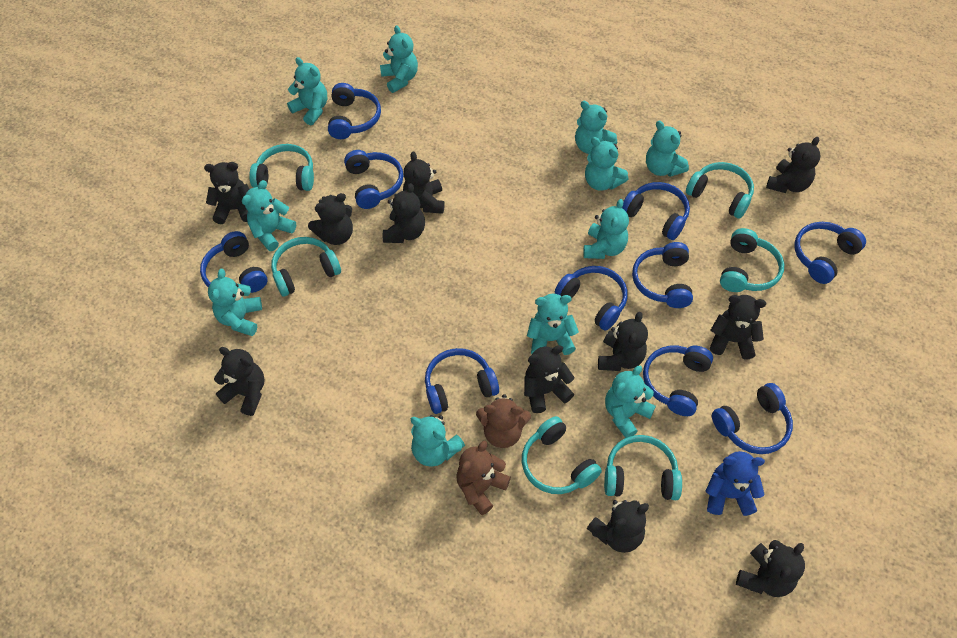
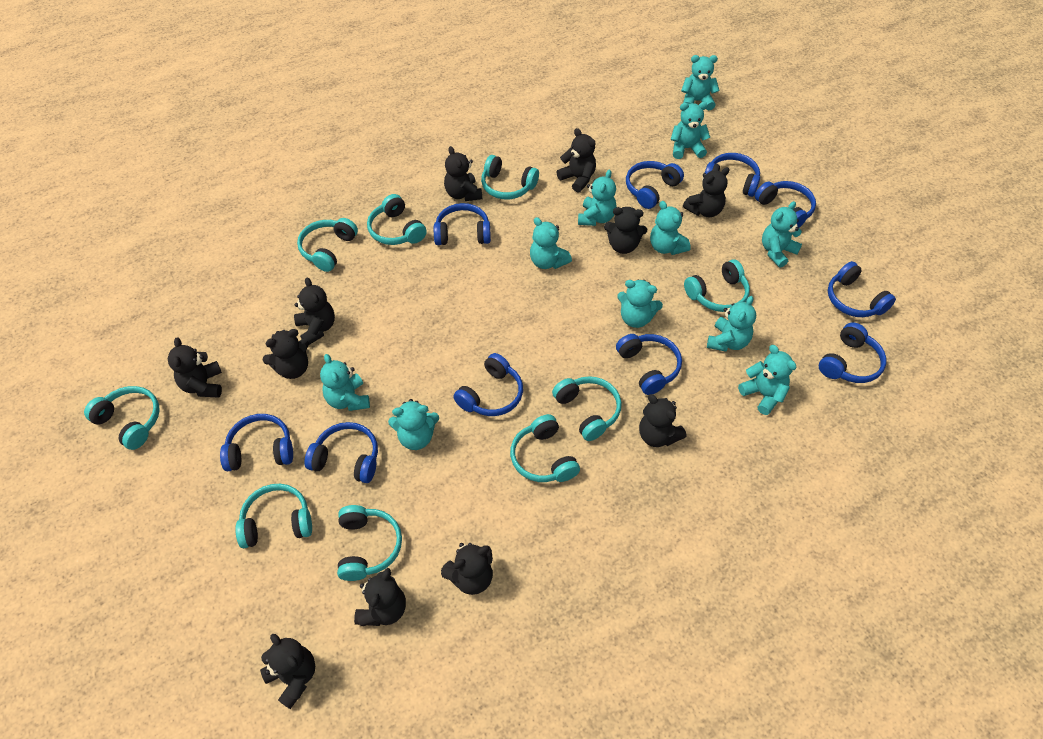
blue teddy bear: [706,451,765,516] = 1 -> none = 0
brown teddy bear: [456,441,511,515] [476,394,531,448] = 2 -> none = 0
turquoise headphones: [249,144,314,191] [271,237,341,296] [522,416,602,494] [604,435,682,500] [686,162,754,219] [720,228,784,292] = 6 -> [84,386,160,450] [235,484,312,548] [297,218,358,272] [337,505,402,581] [367,194,427,245] [481,155,539,199] [510,414,580,482] [552,376,622,441] [684,259,750,312] = 9

